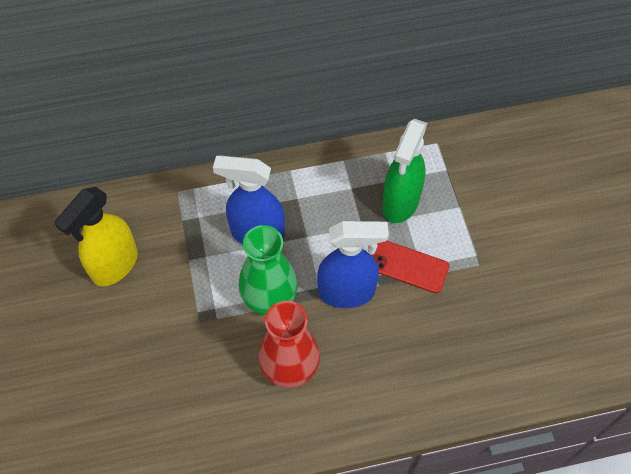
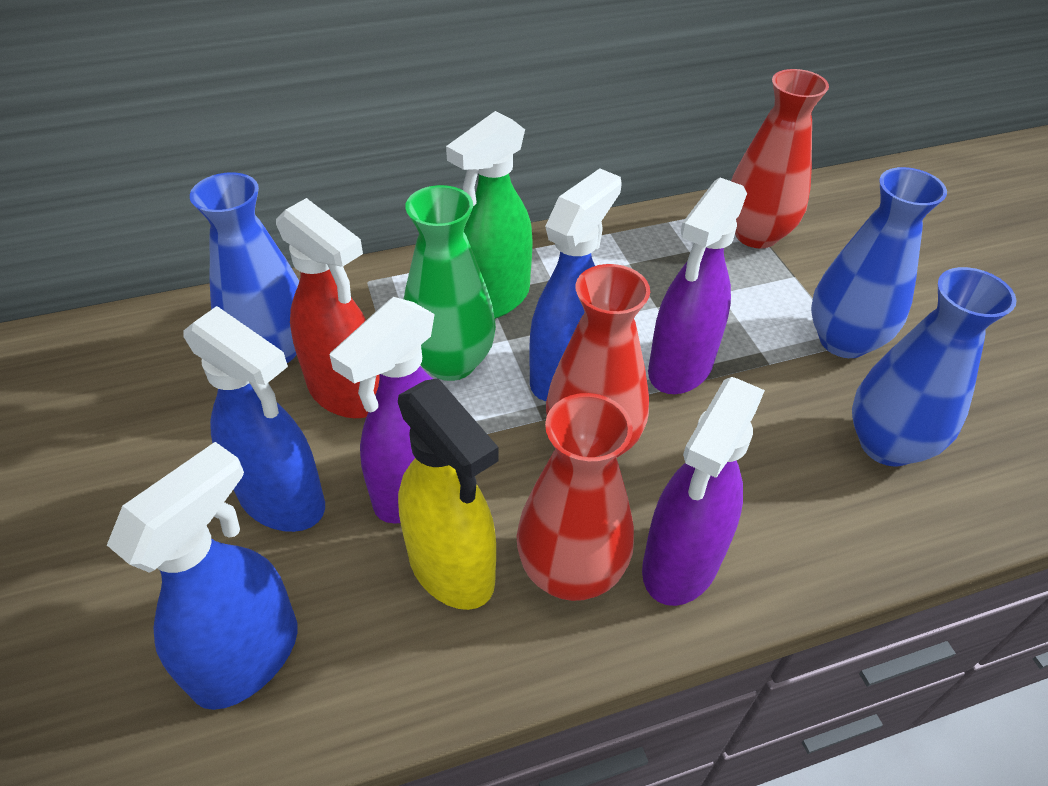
blue spray bottle: [213,155,285,244] [317,221,389,308] = 2 -> [107,442,298,710] [183,306,325,532] [529,169,622,401] = 3
blue vase: none = 0 -> [190,172,299,363] [811,167,947,358] [852,267,1017,466] = 3
purple spray bottle: none = 0 -> [330,297,435,524] [642,377,765,606] [648,178,747,394] = 3
red phone: [371,241,449,293] = 1 -> none = 0
red spray bottle: none = 0 -> [276,198,379,418] = 1
red vase: [258,301,320,388] = 1 -> [517,393,634,601] [546,264,650,457] [731,69,829,249] = 3

